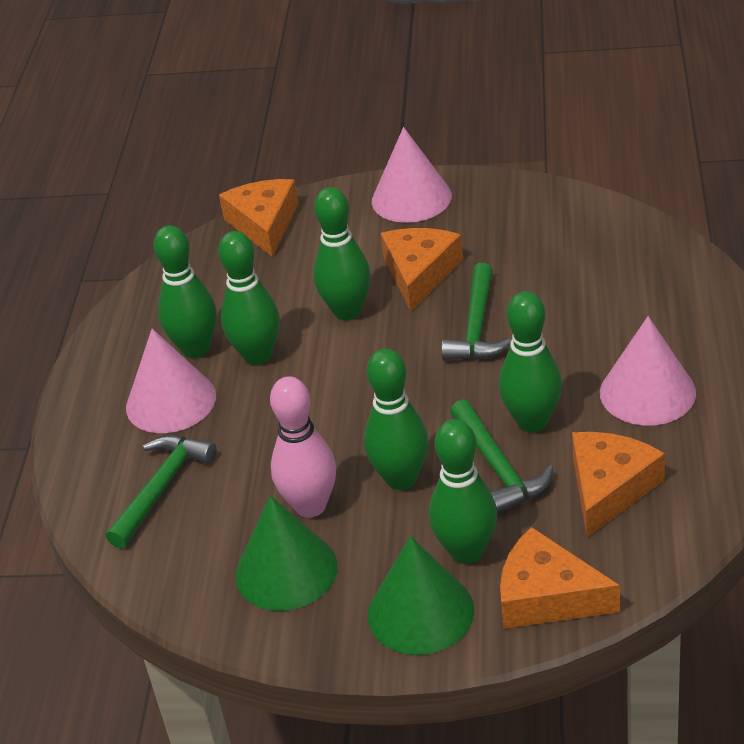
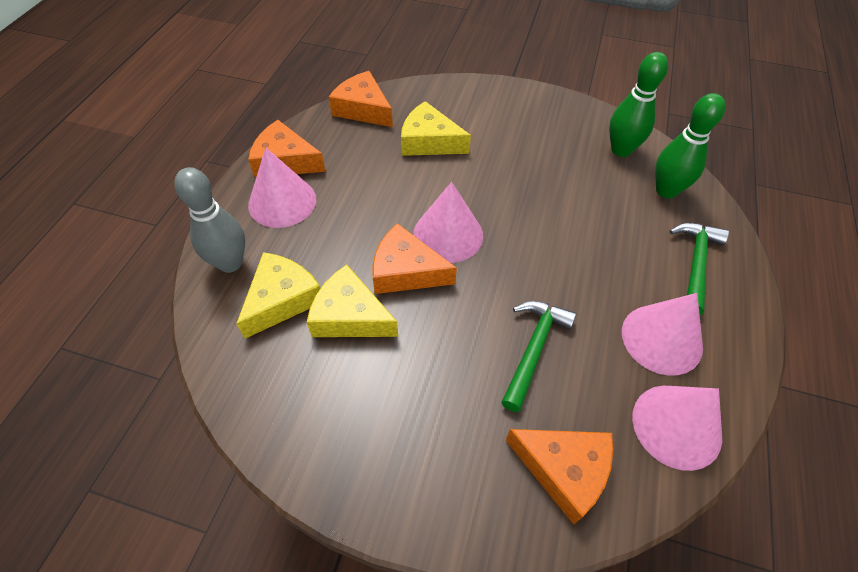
green bowling pin: [154,225,216,358] [218,231,280,365] [313,187,371,320] [364,349,429,490] [429,419,497,564] [499,291,562,432] = 6 -> [609,52,668,157] [655,93,726,198] = 2
green cone: [235,496,337,611] [368,536,474,655] = 2 -> none = 0
green hammer: [106,435,217,548] [441,263,512,360] [450,399,553,514] = 3 -> [501,301,576,412] [670,223,729,315] = 2
grey bowling pin: none = 0 -> [174,167,245,273] = 1
pink bowling pin: [270,377,336,518] = 1 -> none = 0
pink cone: [126,329,216,433] [372,127,452,223] [600,316,696,426] = 3 -> [248,148,316,228] [413,182,483,263] [622,293,703,376] [632,386,722,471] = 4
yellow cheese: none = 0 -> [236,252,320,339] [307,265,398,337] [401,101,471,156] = 3

